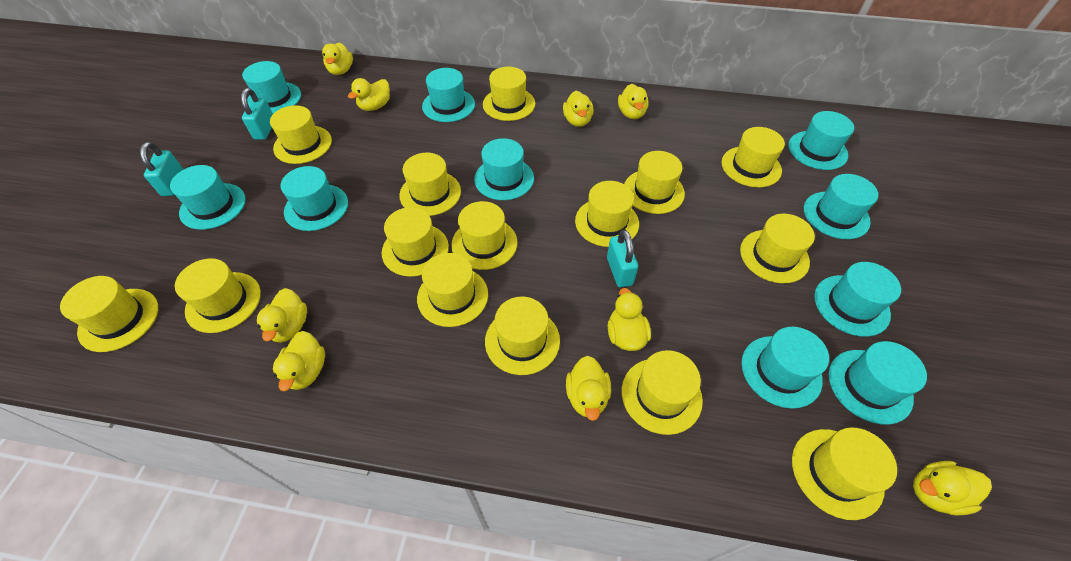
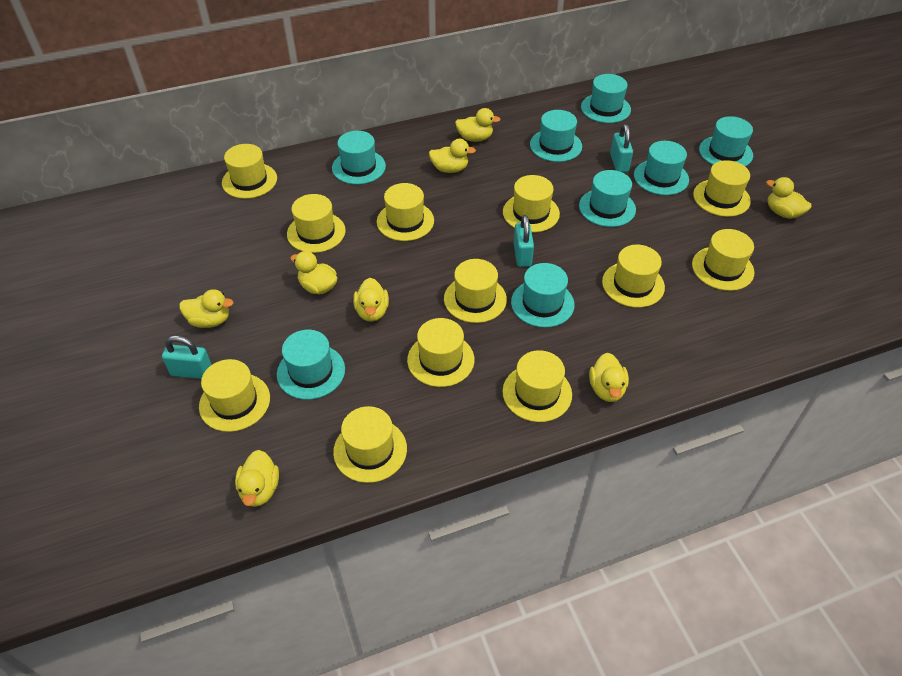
turquoise hat: [170,165,246,230] [242,61,301,114] [281,166,348,231] [422,68,475,122] [474,138,534,200] [741,327,829,409] [788,111,854,170] [804,174,878,239] [814,262,901,337] [829,341,927,425] = 10 -> [277,330,345,400] [332,131,386,185] [511,263,574,328] [530,110,582,162] [579,170,636,227] [581,74,631,123] [634,141,689,195] [699,116,753,166] = 8
yellow duck: [257,288,307,343] [273,331,325,391] [322,43,353,75] [348,78,390,111] [563,90,594,127] [566,356,611,421] [608,288,651,351] [618,84,649,119] [913,461,992,516] = 9 -> [179,289,234,328] [235,450,279,507] [290,251,337,294] [353,278,389,322] [429,139,476,173] [455,108,501,142] [589,353,629,402] [766,177,812,219] = 8
yellow hat: [60,276,158,352] [175,258,261,333] [270,105,332,164] [382,207,449,277] [399,153,461,216] [417,253,488,327] [451,201,517,270] [483,67,535,121] [485,297,560,375] [575,181,639,247] [621,350,703,435] [624,151,685,214] [722,127,785,188] [740,214,815,283] [792,427,897,520] = 15 -> [199,359,270,432] [222,144,277,199] [287,194,346,253] [333,406,407,483] [377,183,434,241] [407,318,475,387] [444,259,507,323] [502,350,572,422] [503,175,560,232] [602,245,665,308] [692,229,754,291] [693,160,751,217] = 12

